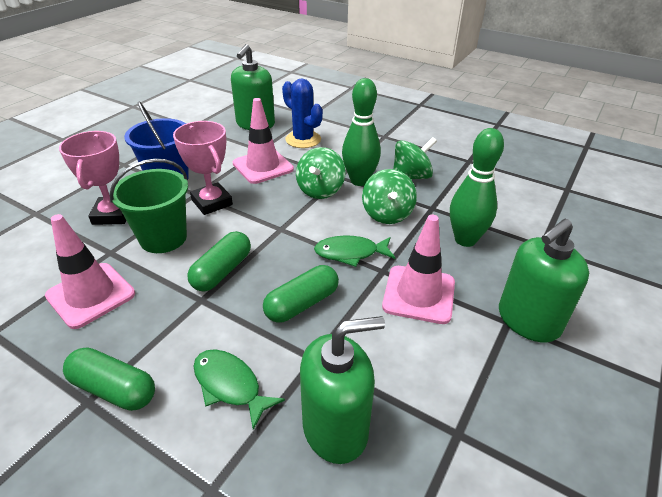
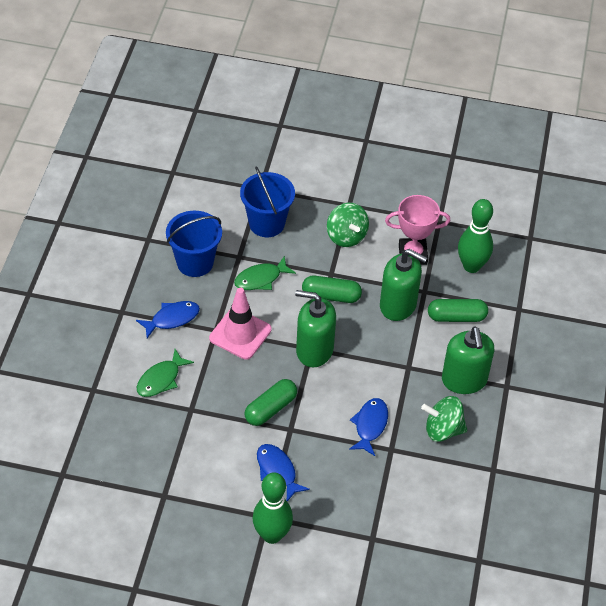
blue bucket: [124,102,189,179] = 1 -> [166,211,222,277] [240,166,295,237] = 2
blue cactus: [282,78,323,148] = 1 -> none = 0
blue fish: none = 0 -> [136,301,200,338] [257,444,310,501] [349,398,388,456] = 3
green bucket: [109,159,188,253] = 1 -> none = 0
green spinning top: [296,147,346,199] [362,169,417,224] [393,137,437,179] = 3 -> [327,203,369,247] [421,396,467,442] = 2
pink traffic cone: [45,214,135,329] [233,98,294,184] [382,215,455,324] = 3 -> [209,287,272,360] = 1
pink trophy: [59,131,126,225] [173,121,233,215] = 2 -> [385,195,450,265] = 1

